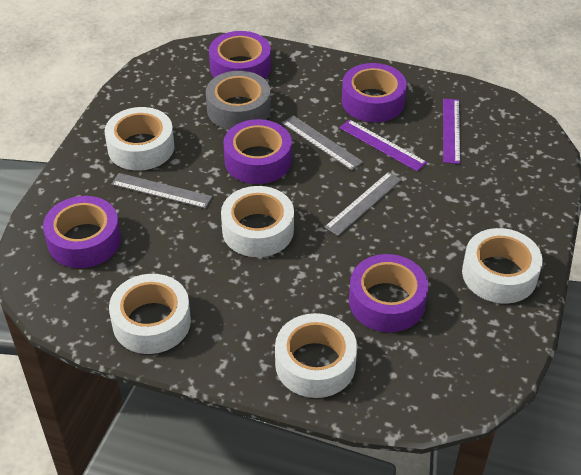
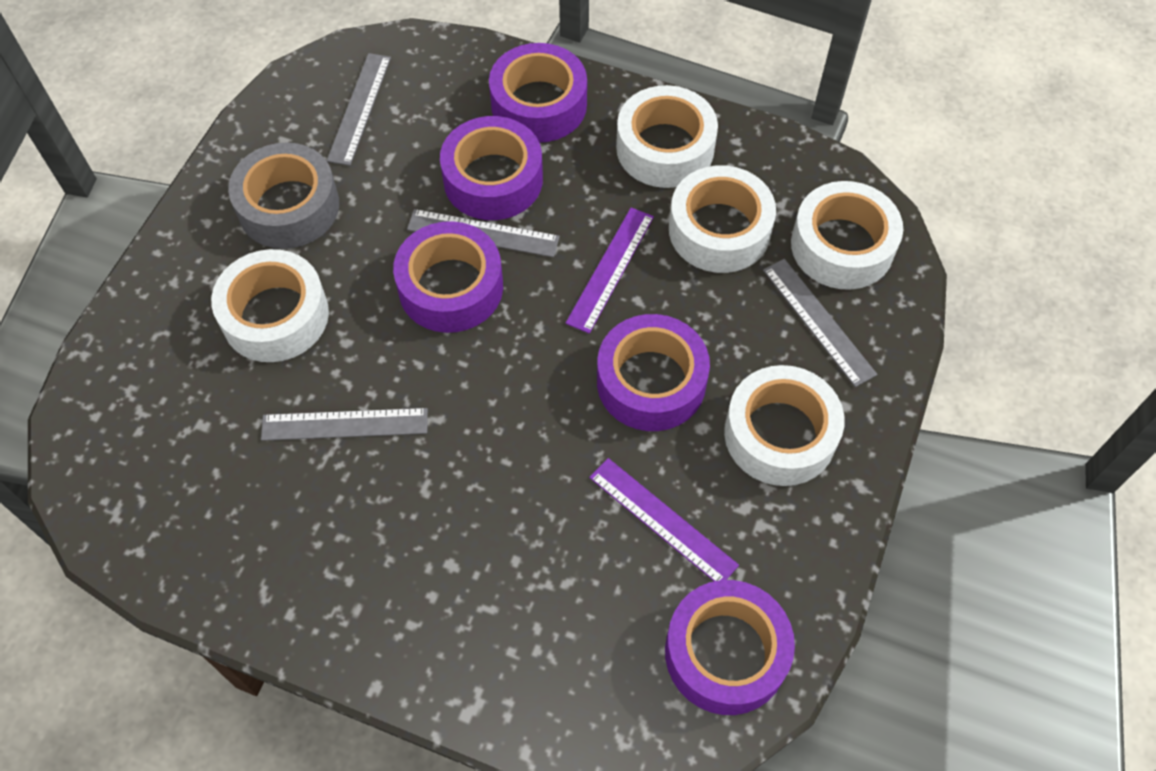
grey ruler: [111,173,212,209] [282,115,363,170] [324,172,402,236] = 3 -> [261,408,428,441] [327,53,391,166] [407,209,560,257] [763,259,877,387] = 4

